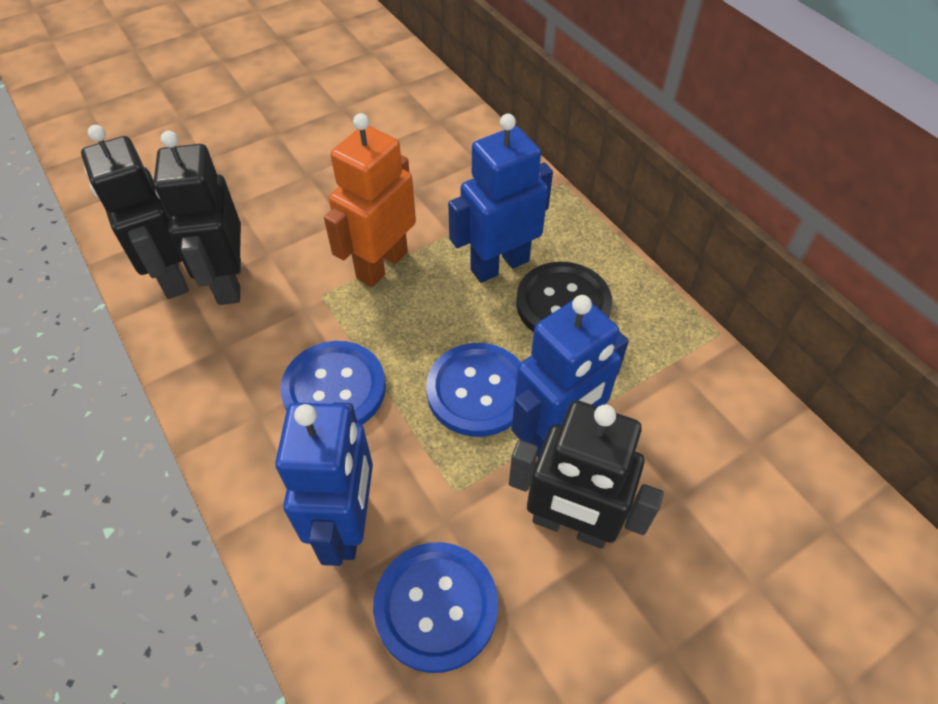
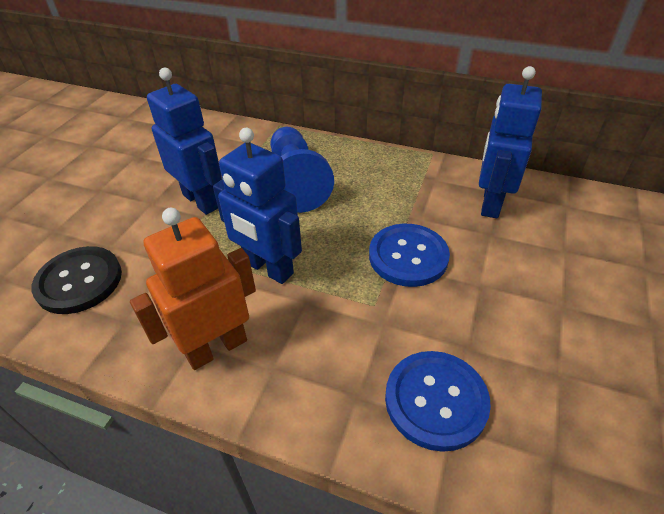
black robot: [81,125,189,299] [154,131,241,305] [509,400,664,549] = 3 -> none = 0
blue button: [280,341,386,425] [373,542,498,673] [426,343,521,437] = 3 -> [369,224,450,287] [385,351,491,452] = 2
blue pawn: none = 0 -> [270,127,334,213] = 1

